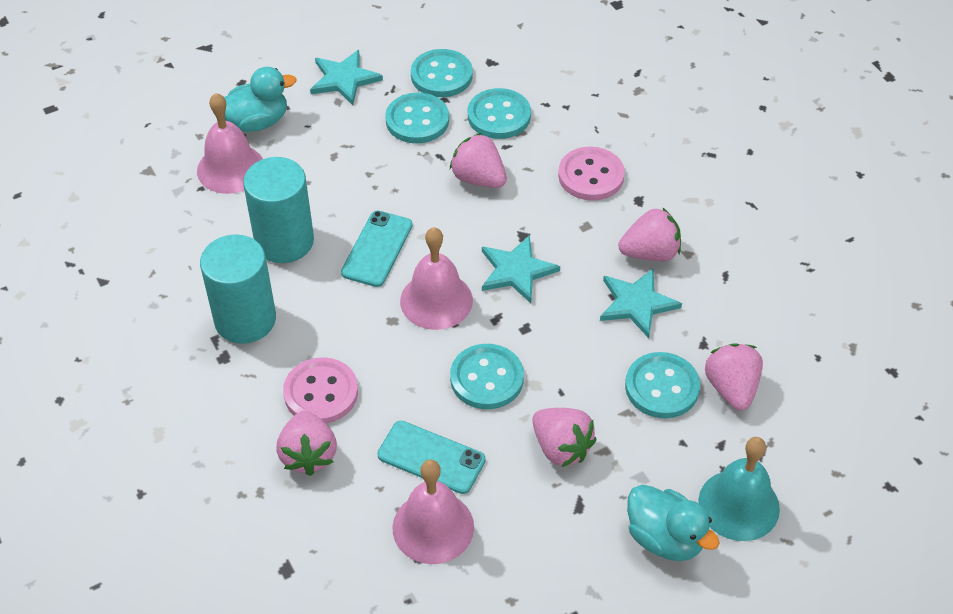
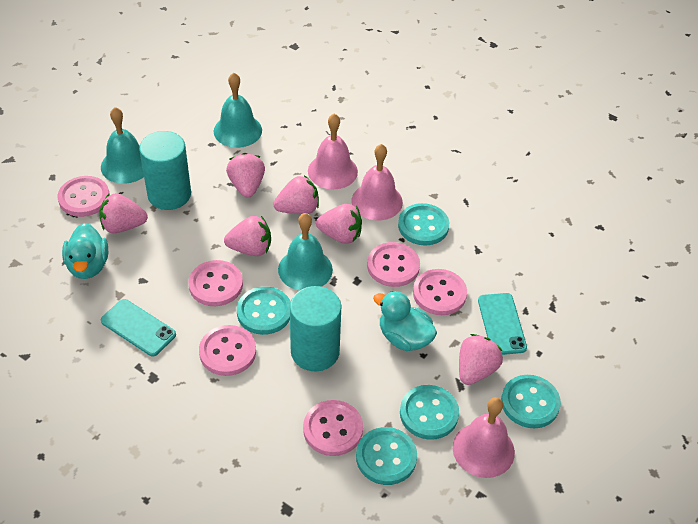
pink button: [283,357,358,423] [558,147,625,201] = 2 -> [58,176,110,217] [188,260,243,306] [199,325,256,376] [303,400,363,456] [367,242,420,287] [413,269,467,315] = 6
pink strawberry: [276,411,337,476] [450,133,507,188] [532,408,597,467] [618,207,681,261] [705,343,763,410] = 5 -> [99,193,148,233] [224,216,271,256] [226,153,265,198] [273,175,319,214] [316,204,362,244] [459,334,503,385] = 6
turquoise bell: [698,437,780,541] = 1 -> [101,107,144,184] [214,73,262,148] [278,213,333,291] = 3
turquoise star: [310,50,383,105] [482,235,560,303] [600,268,682,338] = 3 -> none = 0

